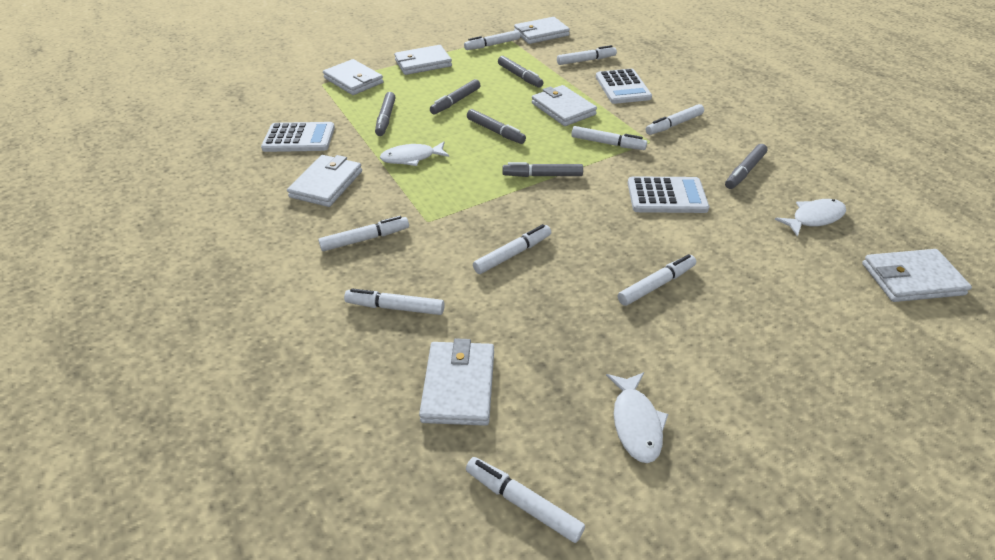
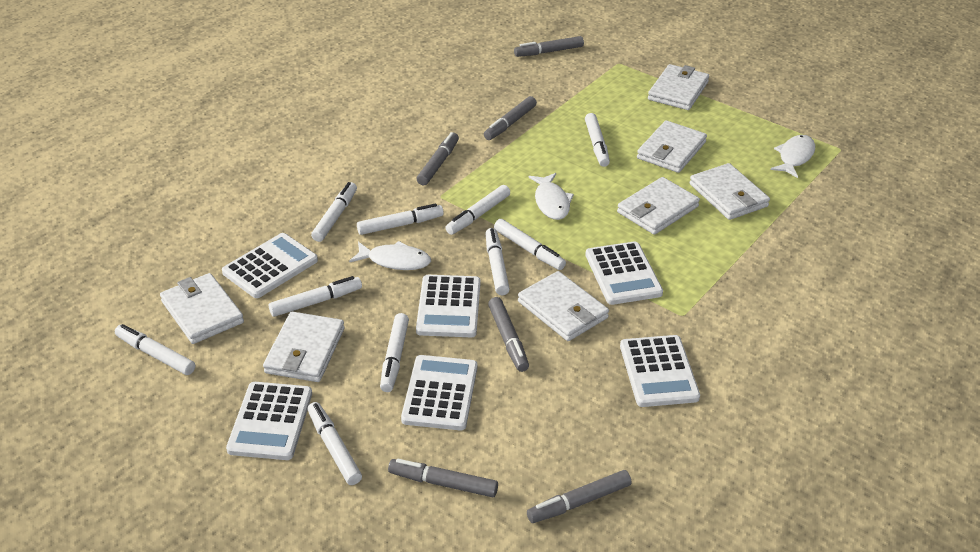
white calculator: [261,122,335,152] [596,69,652,104] [628,176,709,213] = 3 -> [222,233,318,298] [226,382,312,460] [401,355,477,430] [416,275,481,337] [585,241,663,305] [620,335,700,407] = 6
white marker: [318,216,409,251] [344,288,444,315] [464,30,520,50] [466,457,585,543] [473,224,551,274] [557,45,617,65] [571,126,647,150] [618,254,696,306] [646,104,704,135] = 9 -> [115,324,196,375] [269,276,362,317] [307,402,362,485] [311,182,357,242] [357,203,444,235] [380,313,409,392] [445,185,510,235] [486,228,510,295] [494,219,566,270] [585,113,610,167] = 10

